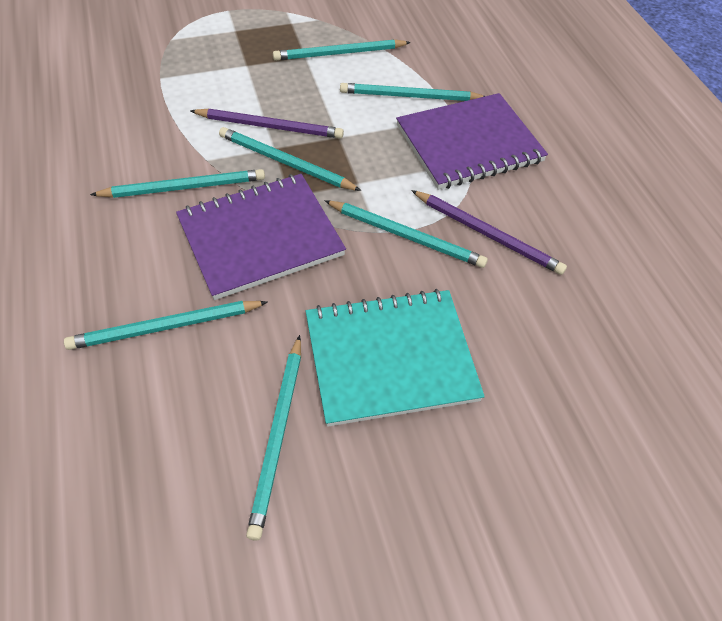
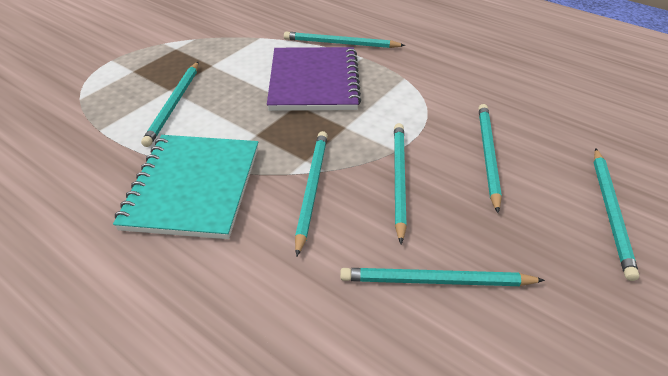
purple notebook: [176,174,346,300] [396,93,548,189] = 2 -> [267,47,361,111] = 1
purple pencil: [191,109,344,139] [411,190,567,275] = 2 -> none = 0

